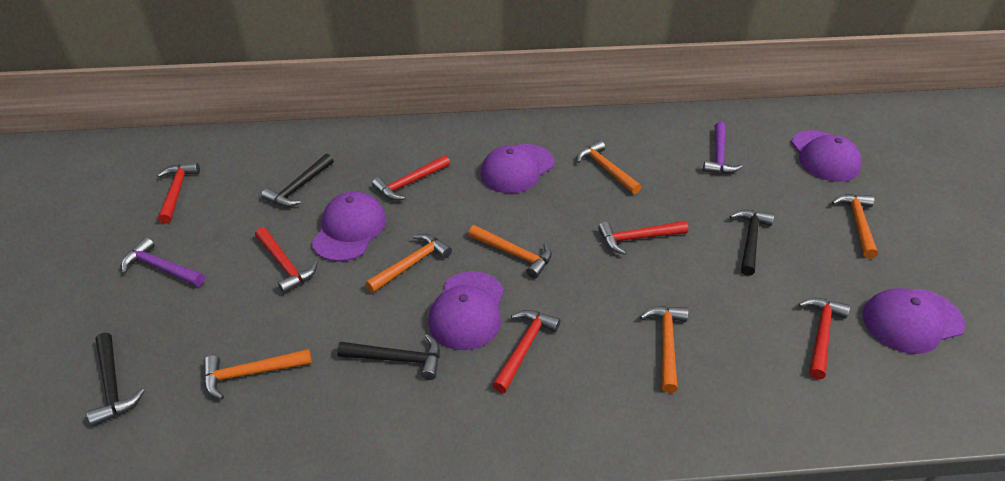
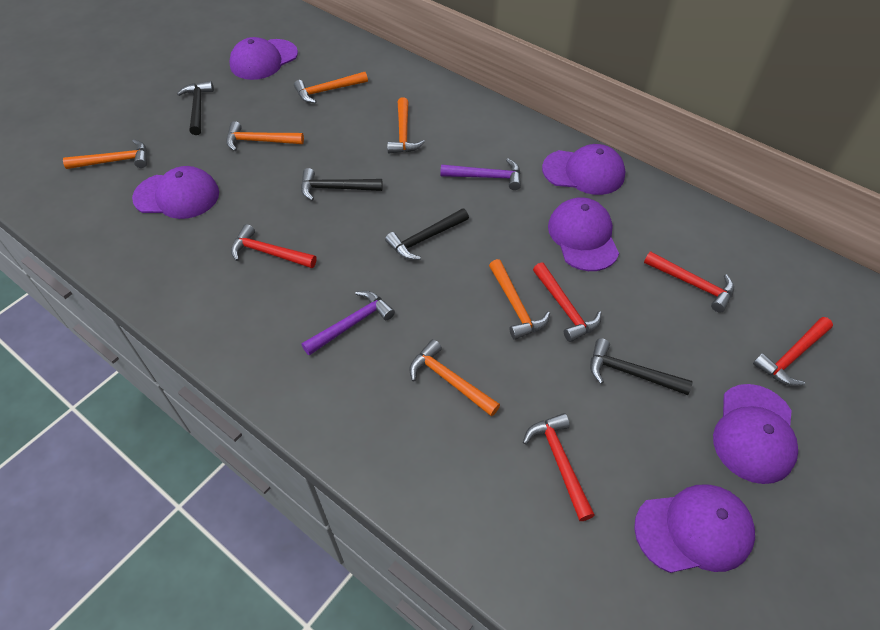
purple cap: [312,191,386,262] [428,271,504,350] [481,144,554,193] [791,130,862,182] [863,288,965,354] = 5 -> [132,166,219,219] [229,37,298,80] [542,144,625,195] [548,197,619,271] [634,484,755,573] [713,384,798,484] = 6
red hammer: [157,163,200,224] [255,227,317,294] [372,155,450,200] [492,310,560,393] [598,221,688,255] [798,298,850,379] = 6 -> [231,224,317,268] [523,413,595,521] [533,262,601,342] [644,251,734,313] [753,317,833,386] = 5

